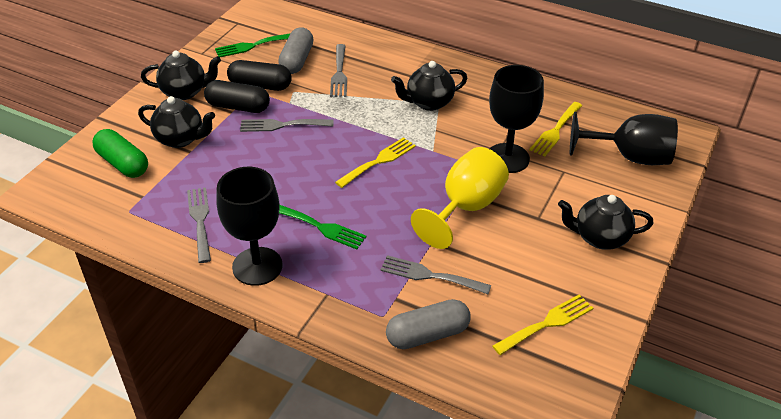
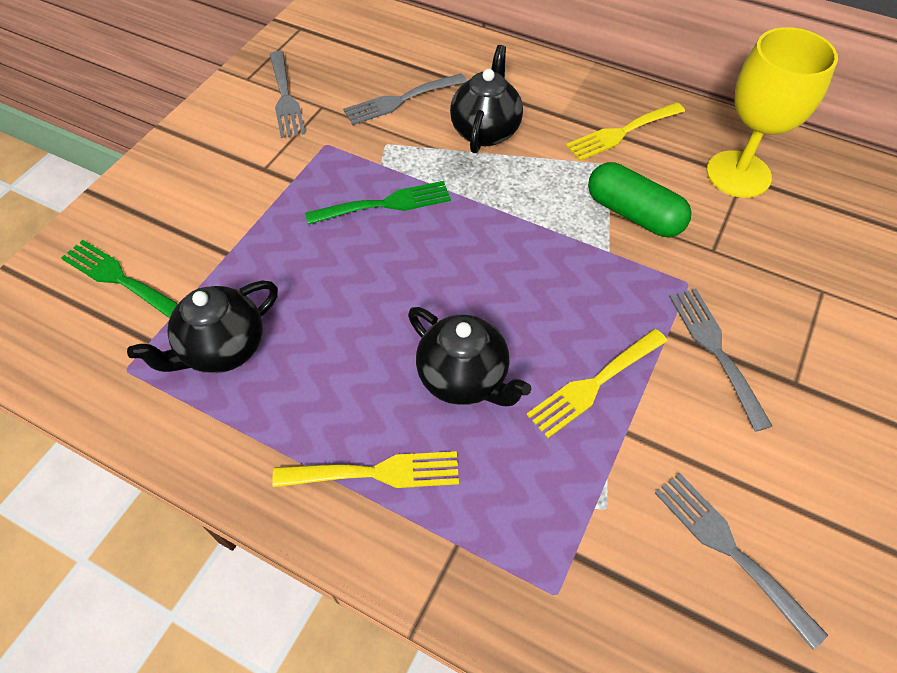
black capsule: [204,80,270,113] [227,60,292,91] = 2 -> none = 0
black goblet: [216,167,283,286] [489,65,544,173] [570,112,678,165] = 3 -> none = 0
black teapot: [138,96,215,148] [141,51,221,100] [391,61,467,111] [558,195,653,250] = 4 -> [127,281,278,373] [408,307,531,406] [450,45,523,153] = 3
grey capsule: [278,27,314,74] [386,299,471,349] = 2 -> none = 0

